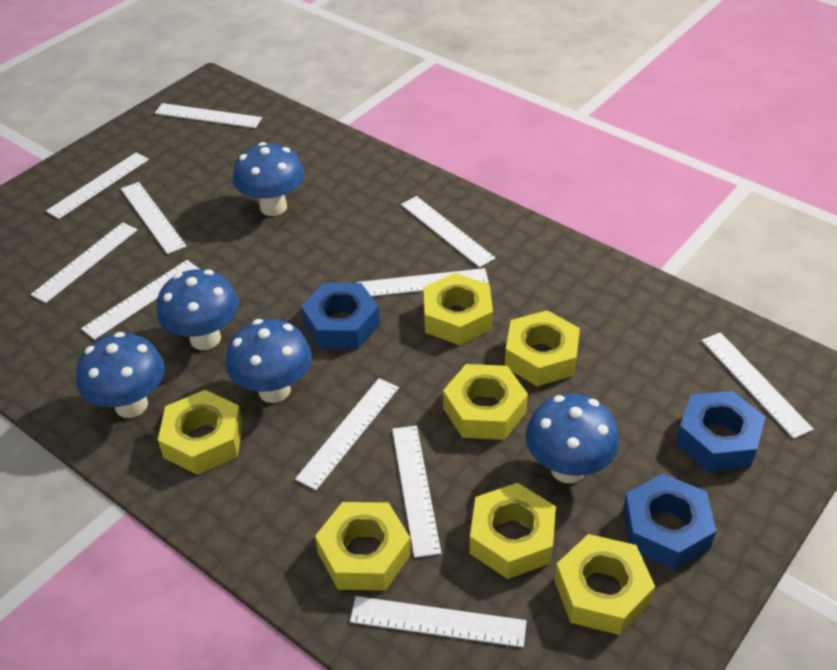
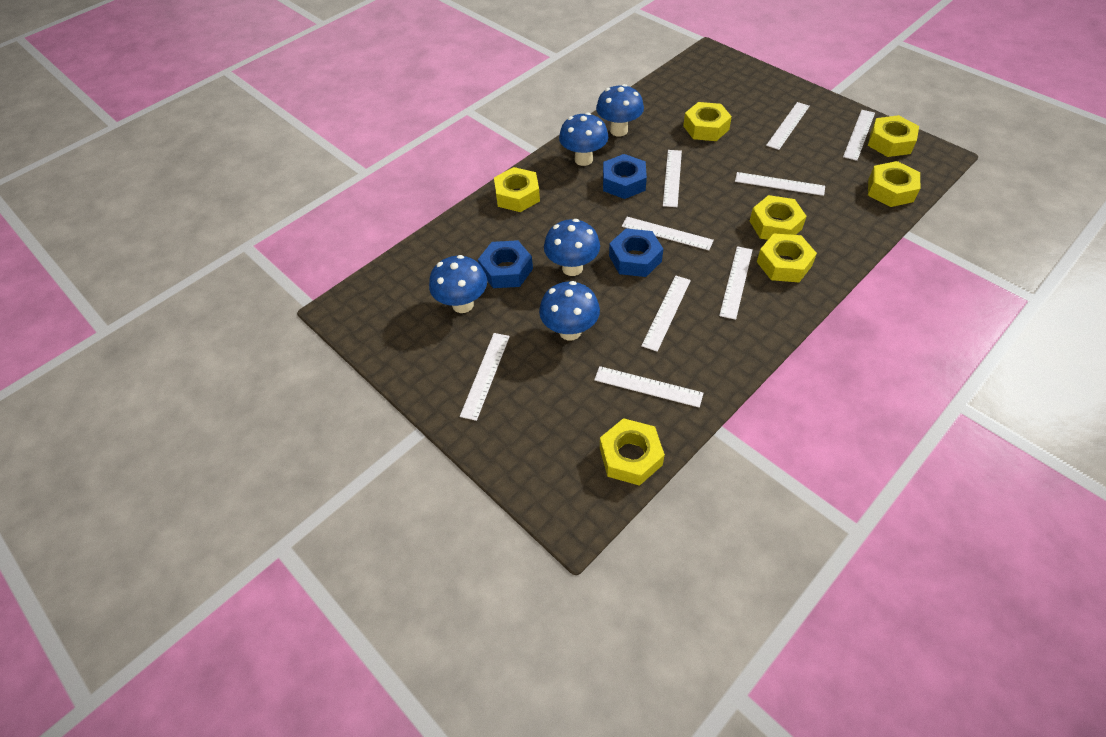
white ruler: [31,222,138,303] [46,153,149,219] [81,260,200,340] [121,182,187,254] [155,103,262,128] [295,378,399,490] [350,596,526,647] [357,268,489,297] [392,426,441,558] [401,196,495,268] [702,332,814,439] = 11 -> [460,333,510,421] [594,366,703,408] [622,217,714,251] [641,276,691,352] [663,150,682,207] [719,246,753,320] [735,172,825,196] [766,102,810,150] [843,110,875,161] = 9

